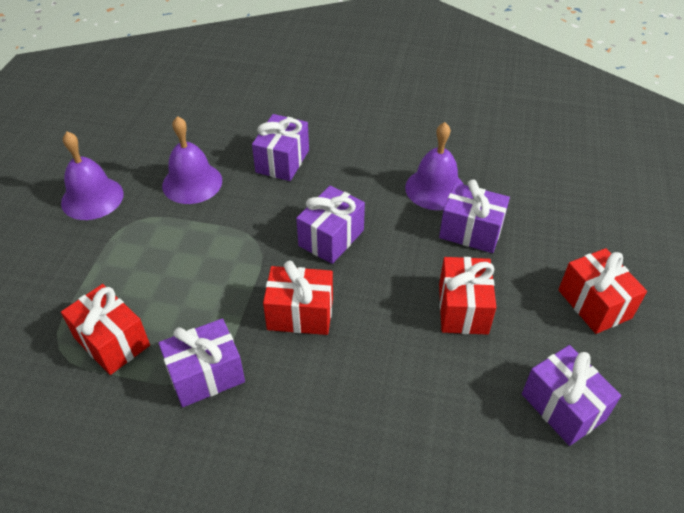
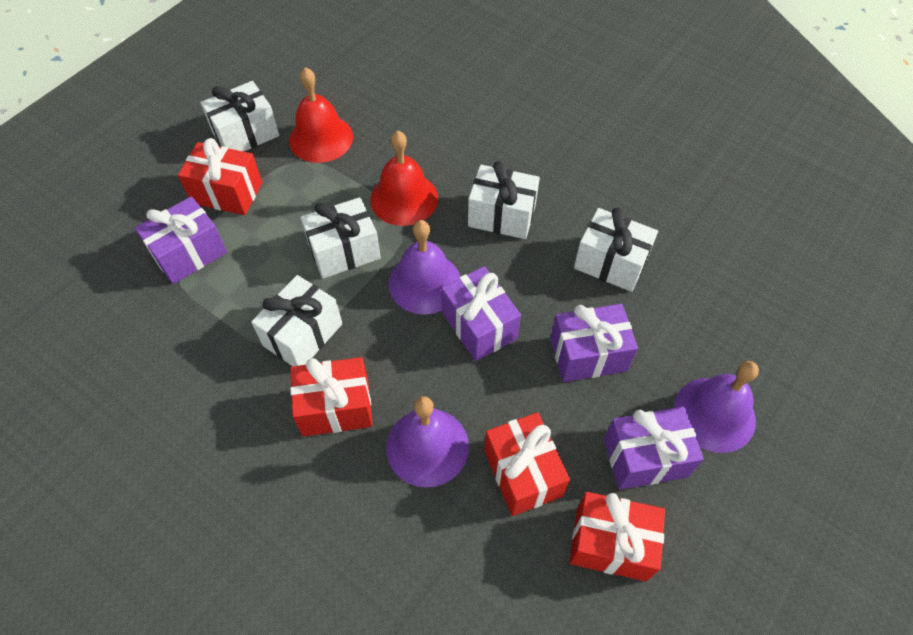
purple gift: [158,319,245,407] [252,114,309,181] [296,186,365,264] [439,179,510,253] [522,345,621,446] = 5 -> [135,196,227,284] [441,266,521,361] [550,304,638,382] [604,406,704,490] = 4
red bell: none = 0 -> [289,67,353,163] [370,131,438,226] = 2
white gift: none = 0 -> [200,81,279,152] [251,275,342,366] [301,197,381,279] [468,161,540,239] [574,208,658,292] = 5

